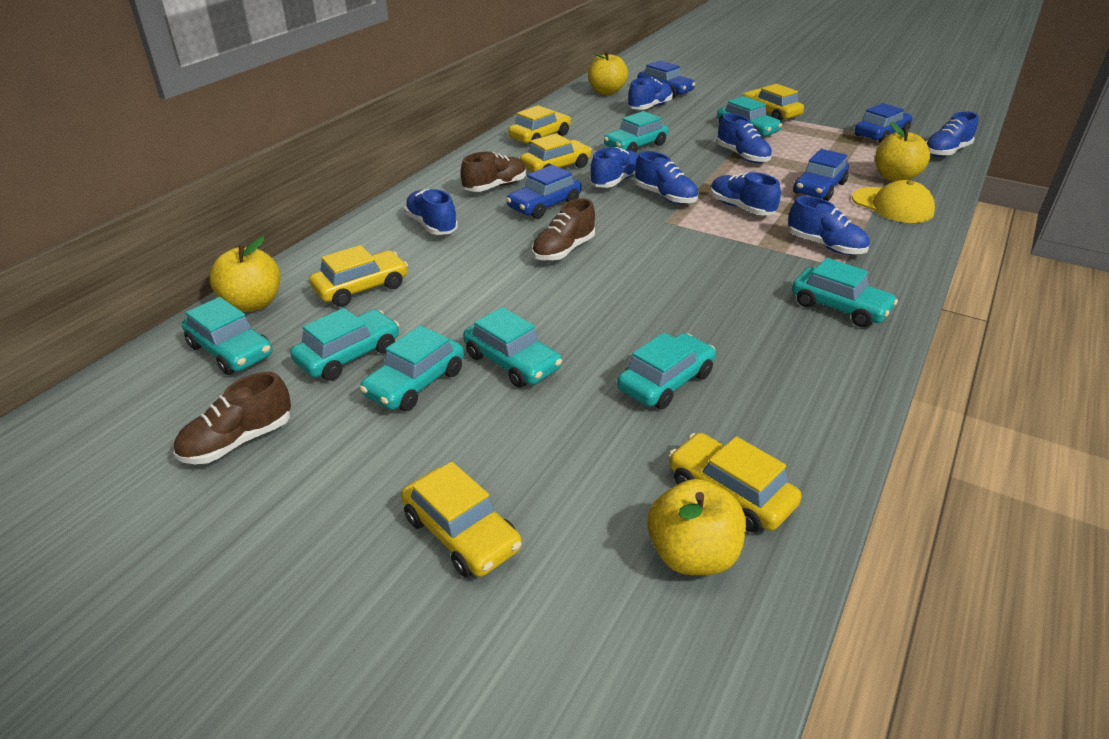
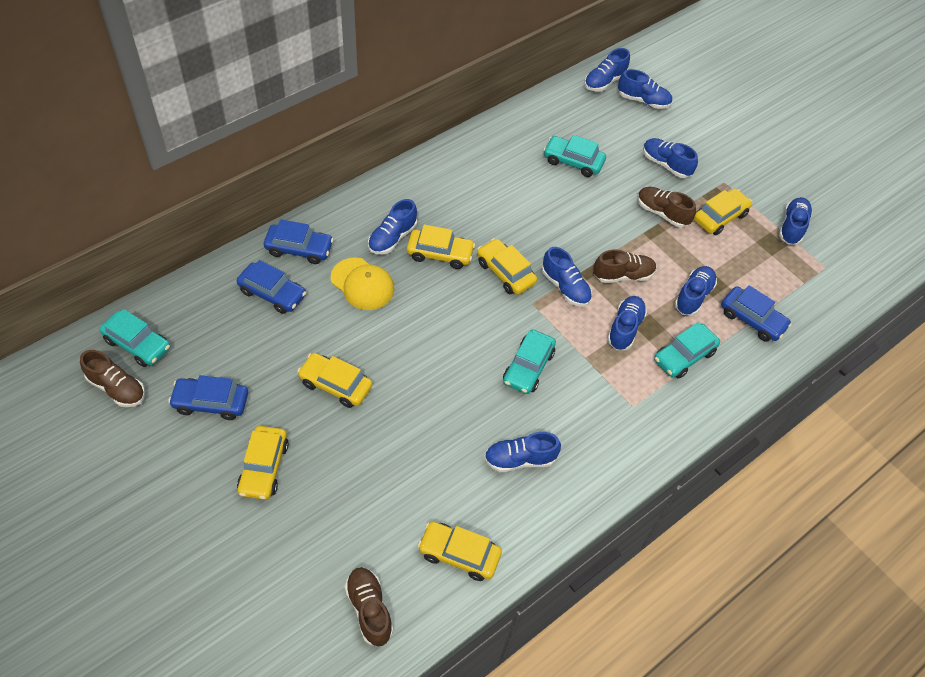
blue shoe: [404,189,458,235] [590,147,638,188] [627,77,673,110] [635,151,698,204] [710,172,781,215] [717,113,772,163] [788,196,870,255] [926,111,979,157] = 8 -> [368,199,417,254] [484,432,561,472] [542,247,592,307] [584,48,630,92] [607,296,647,350] [618,69,672,109] [643,138,698,178] [675,266,717,316] [779,197,813,245] = 9
brown shoe: [174,372,291,464] [461,152,527,192] [532,198,595,261] = 3 -> [80,350,145,407] [345,567,393,646] [593,250,657,283] [638,187,696,228] = 4
turquoise car: [182,297,272,375] [290,308,399,381] [360,325,464,411] [463,307,562,388] [604,111,668,153] [617,332,716,409] [717,96,782,136] [792,258,898,328] = 8 -> [99,309,170,367] [503,329,556,394] [543,135,606,177] [654,322,720,379] = 4
yellow apple: [210,236,280,312] [588,51,628,95] [647,479,746,575] [875,122,930,182] = 4 -> none = 0

